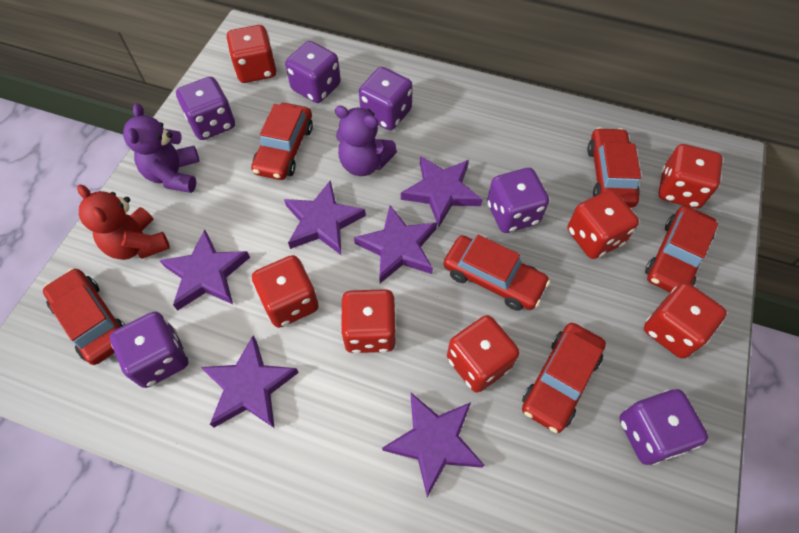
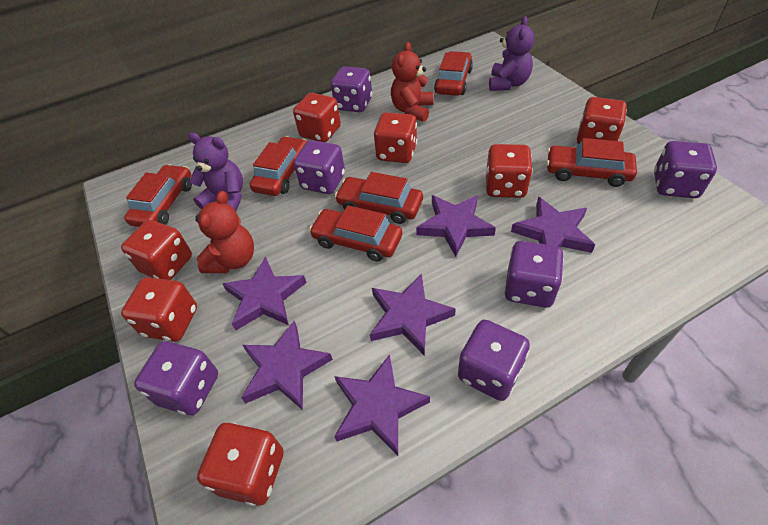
red teddy bear: [77,185,170,260] = 1 -> [195,191,254,273] [391,42,434,122] = 2

